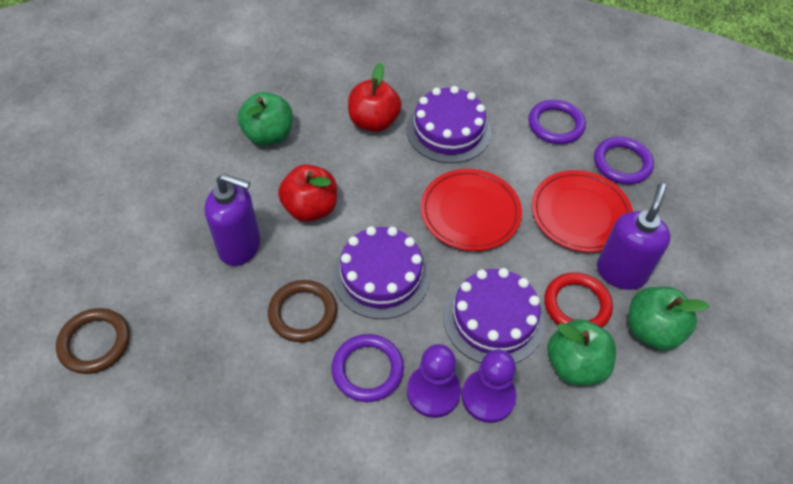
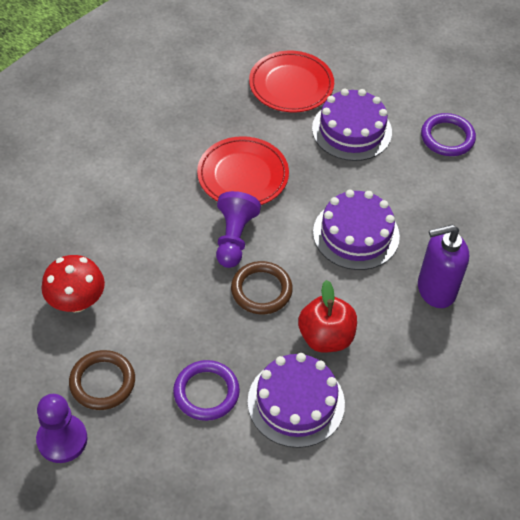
green apple: [237,92,293,146] [547,319,616,386] [628,287,709,350] = 3 -> none = 0
purple ring: [332,334,404,402] [528,100,586,144] [594,137,654,185] = 3 -> [173,360,240,421] [421,113,476,156] = 2
purple soap dispenser: [204,174,260,266] [597,183,671,290] = 2 -> [418,224,469,308] = 1
red apple: [278,164,337,222] [348,63,401,132] = 2 -> [298,280,357,353] = 1
red mushroom: none = 0 -> [41,255,105,312] = 1
red ring: [544,272,613,327] = 1 -> none = 0

